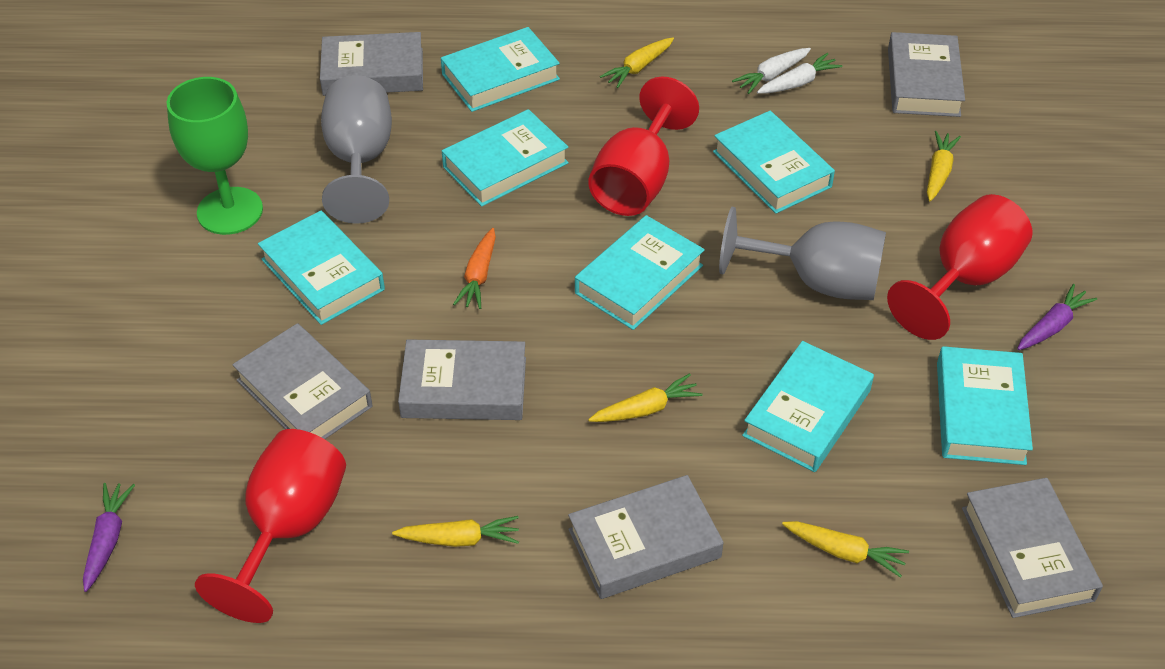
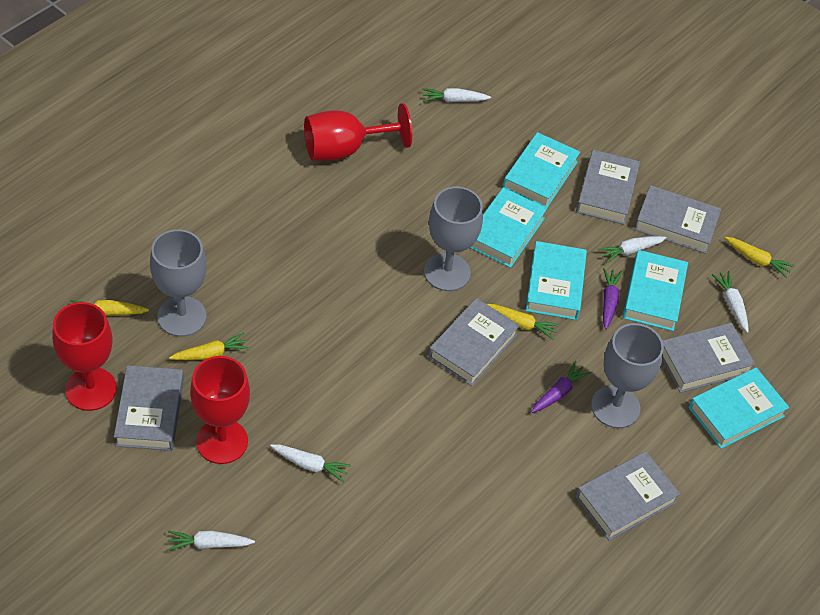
green goblet: [167,77,263,235] = 1 -> none = 0
grey goblet: [321,76,392,224] [719,207,886,300] = 2 -> [150,229,207,337] [424,187,483,291] [591,323,664,428] = 3
orange carrot: [453,228,496,309] = 1 -> none = 0
turquoise book: [258,211,385,325] [441,27,560,112] [442,109,569,207] [575,215,705,330] [713,111,835,214] [742,341,874,472] [937,346,1033,465] = 7 -> [469,187,547,268] [503,132,580,208] [526,241,587,320] [622,250,688,331] [689,367,790,449] = 5
white carrot: [732,48,811,94] [757,53,843,94] = 2 -> [167,530,255,551] [270,444,351,482] [422,88,491,102] [598,236,667,263] [712,271,749,333] = 5
yellow carrot: [392,516,519,547] [588,373,703,422] [600,38,674,88] [782,521,909,578] [927,131,961,201] = 5 -> [70,300,149,316] [169,333,249,360] [487,304,560,340] [725,237,794,278] = 4

